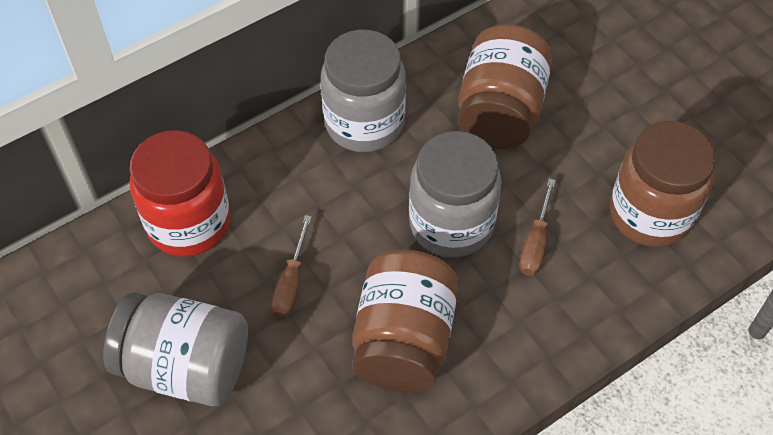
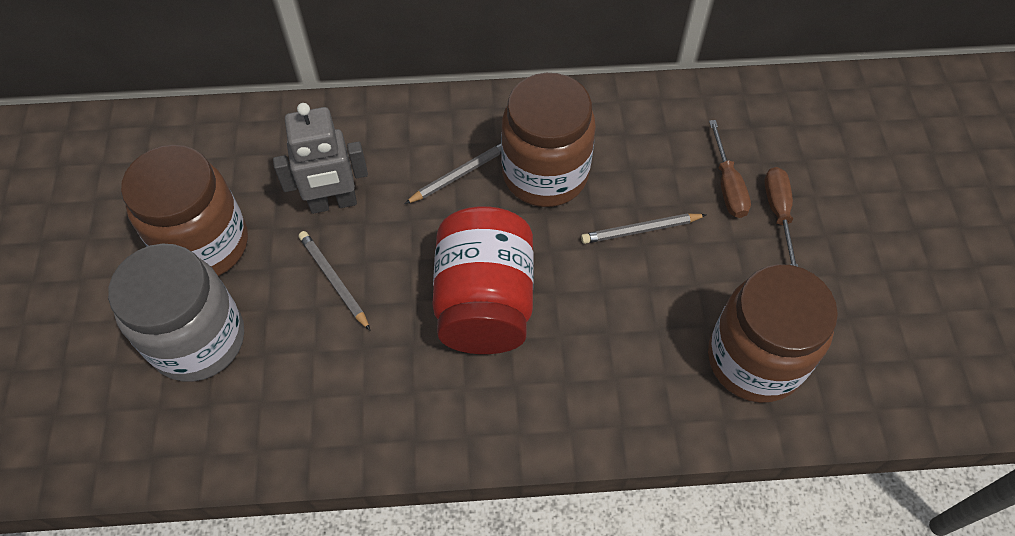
grey jar: [103,292,248,406] [321,30,406,152] [409,131,502,258] = 3 -> [108,244,244,382] = 1
grey pencil: none = 0 -> [299,231,371,331] [405,143,501,204] [581,213,706,244] = 3
grey robot: none = 0 -> [273,103,368,214] = 1

